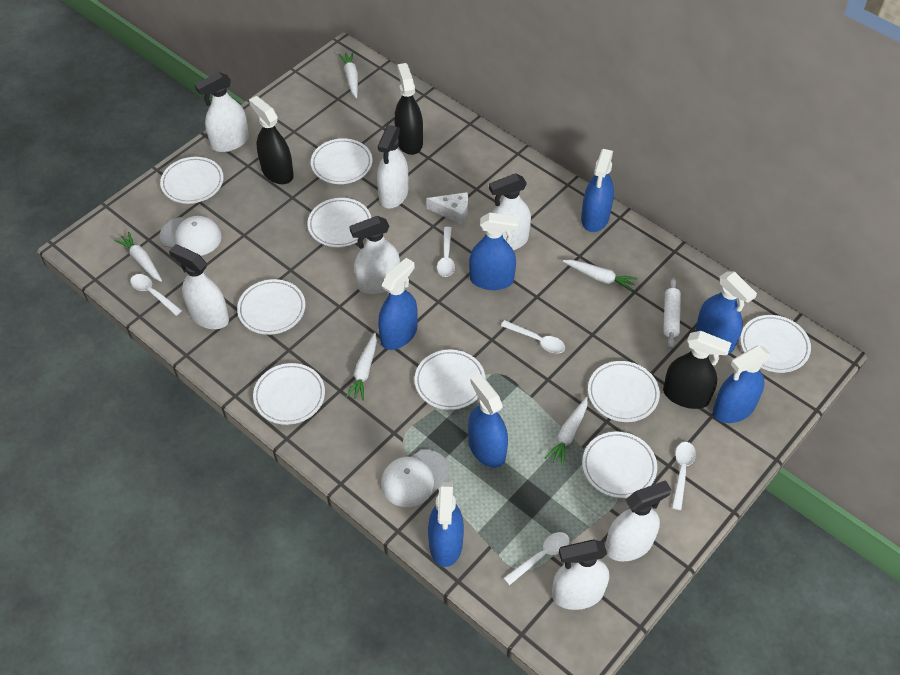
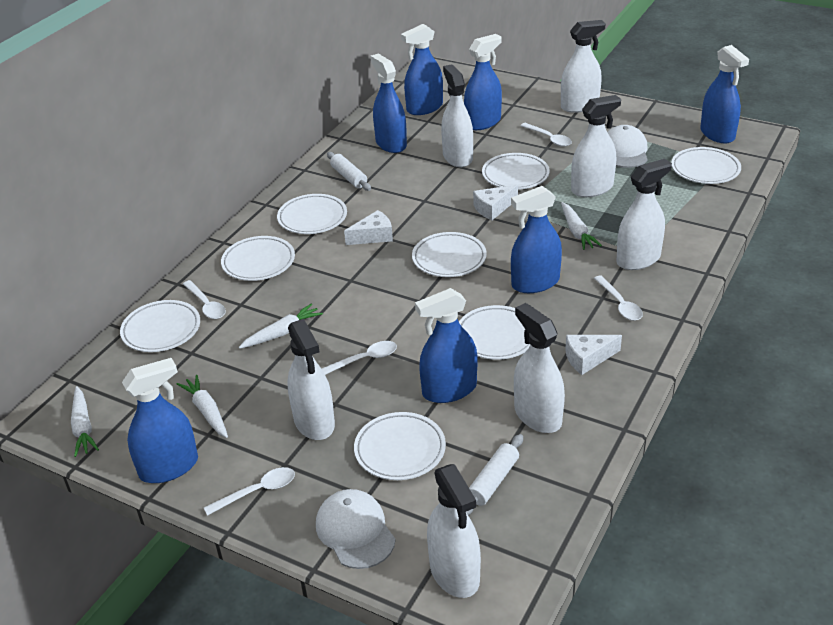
black spray bottle: [249,96,294,184] [395,63,423,155] [663,331,731,409] = 3 -> none = 0
white carrot: [114,232,162,282] [338,52,358,98] [346,333,377,401] [545,397,588,466] [563,260,638,291] = 5 -> [71,386,99,457] [177,375,228,438] [239,303,323,349] [561,202,602,250] = 4
white cheese: [426,192,468,225] = 1 -> [344,210,393,245] [473,185,518,220] [565,335,622,375] = 3
white plate: [160,157,224,204] [237,279,305,335] [253,363,325,425] [307,198,372,247] [311,138,372,184] [415,350,486,410] [582,432,657,498] [588,361,660,422] [740,315,811,373] = 9 -> [120,300,200,352] [221,236,295,281] [277,194,347,234] [354,412,446,480] [412,232,487,277] [459,305,530,360] [482,153,550,190] [671,147,741,184] = 8
white rolling pin: [663,278,681,349] = 1 -> [327,152,371,191] [466,434,523,515] = 2

